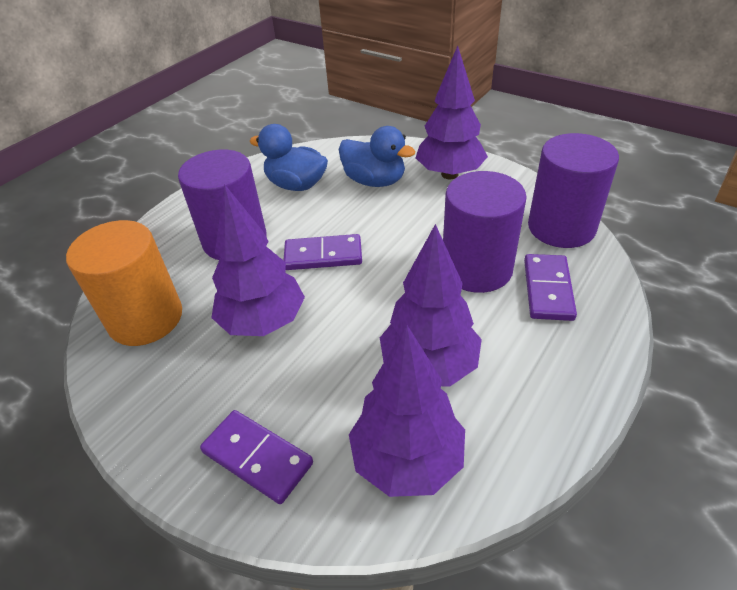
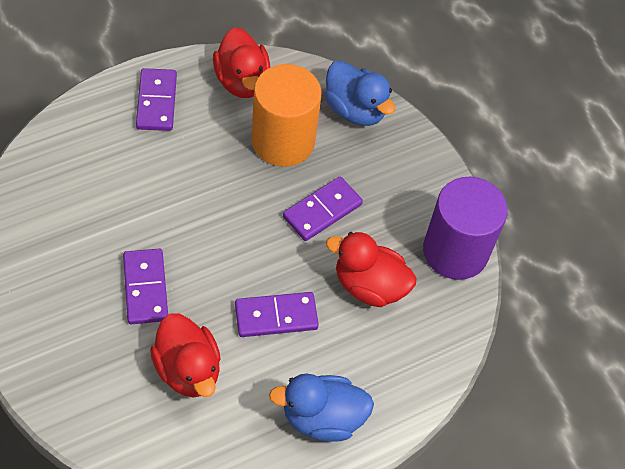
purple cylinder: [178,150,267,260] [443,171,527,293] [528,133,619,248] = 3 -> [423,177,508,280] = 1
purple domino: [200,410,313,504] [283,234,362,270] [524,254,577,321] = 3 -> [123,248,168,324] [136,68,177,131] [235,292,319,337] [283,177,363,241] = 4
purple tree: [211,184,305,336] [349,325,465,497] [380,224,482,387] [416,46,488,179] = 4 -> none = 0
red duck: none = 0 -> [150,314,221,398] [213,27,270,98] [326,232,416,307] = 3

